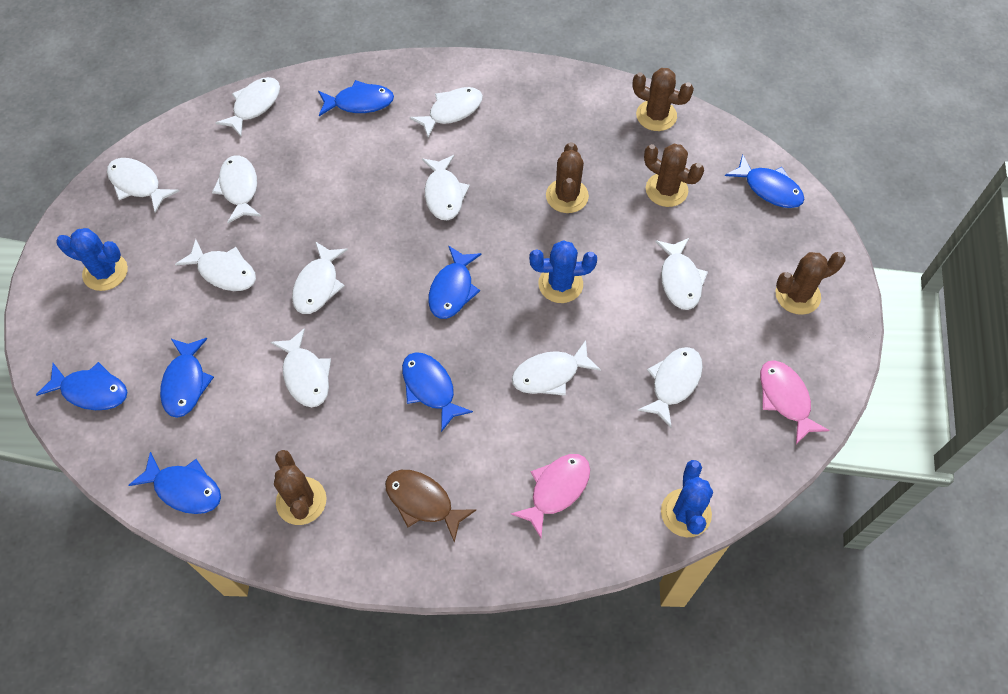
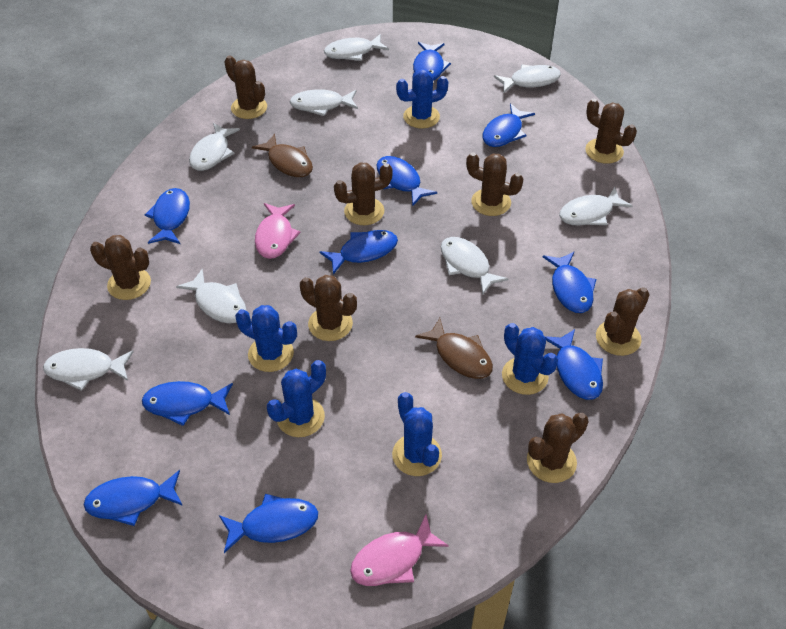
blue cactus: [56,228,128,291] [529,240,597,303] [661,460,713,537] = 3 -> [235,305,297,372] [267,360,326,437] [392,392,442,476] [396,69,448,129] [502,323,558,395] = 5
blue fish: [36,362,127,410] [129,452,221,514] [160,338,214,418] [318,80,394,116] [402,352,473,432] [428,246,482,319] [725,154,804,208] = 7 -> [83,470,183,526] [142,381,233,426] [145,188,190,244] [219,494,318,553] [320,230,398,275] [376,156,437,206] [413,42,451,81] [483,103,535,147] [543,252,596,313] [544,329,603,400] = 10
brown cactus: [274,450,327,525] [546,142,589,213] [632,68,694,131] [644,144,704,207] [776,252,846,315] = 5 -> [90,235,151,300] [225,56,267,119] [300,275,357,341] [334,163,393,225] [466,152,523,216] [527,413,589,483] [585,99,637,164] [596,287,650,356] = 8
brown fish: [385,470,477,542] = 1 -> [252,134,313,177] [415,318,493,379] = 2
white fish: [107,158,179,213] [175,239,256,291] [212,155,262,223] [216,77,280,136] [270,328,331,407] [292,241,348,314] [410,87,483,138] [422,155,470,220] [512,340,601,396] [637,347,703,428] [655,238,708,310] = 11 -> [43,348,134,391] [176,269,246,324] [189,123,240,171] [290,89,358,116] [324,34,389,61] [441,237,508,295] [494,65,561,93] [559,187,633,226] = 8

